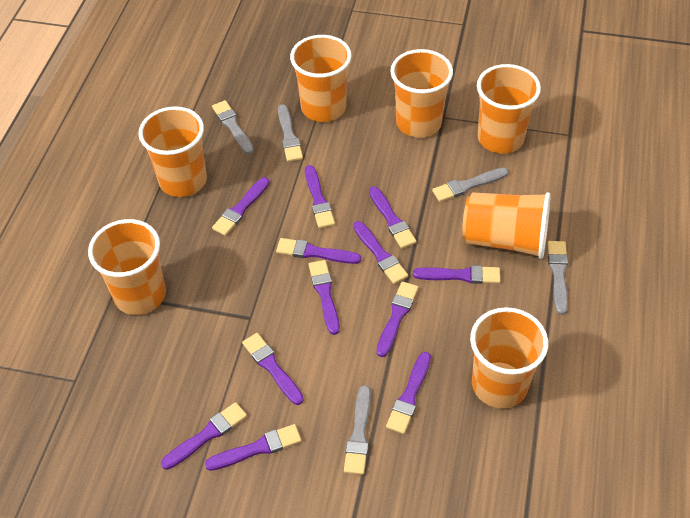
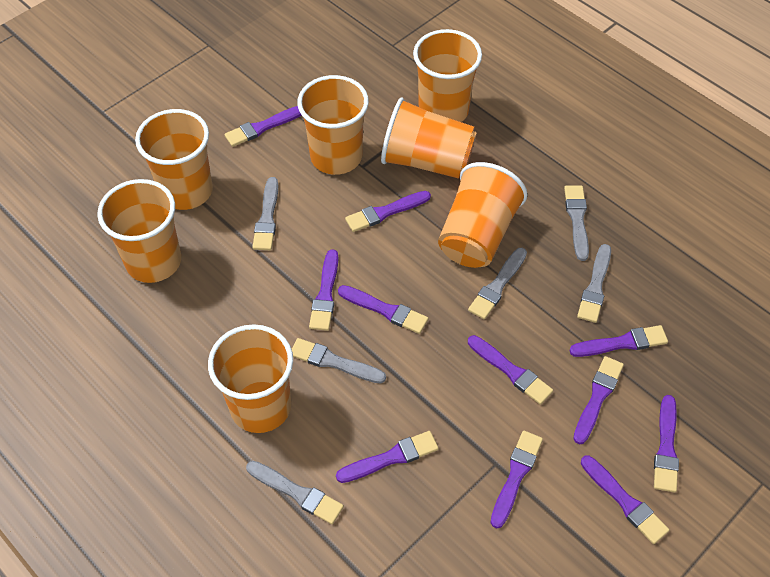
grey brush: [212,100,254,154] [278,104,303,162] [344,385,371,475] [432,168,508,202] [548,241,568,315] = 5 -> [246,461,344,524] [252,177,279,250] [292,338,386,383] [468,248,527,319] [564,186,589,261] [577,244,611,323] = 6
purple brush: [161,402,247,470] [205,424,302,471] [212,177,270,236] [242,333,304,405] [276,238,361,264] [305,165,335,228] [309,260,340,335] [353,221,408,284] [369,186,417,249] [377,281,418,357] [386,352,431,434] [413,265,501,284] = 12 -> [224,106,301,147] [309,249,338,331] [336,431,439,483] [338,285,428,334] [345,191,431,232] [468,335,553,405] [491,430,543,528] [569,325,668,357] [573,356,624,444] [581,455,669,544] [654,395,679,492] = 11

